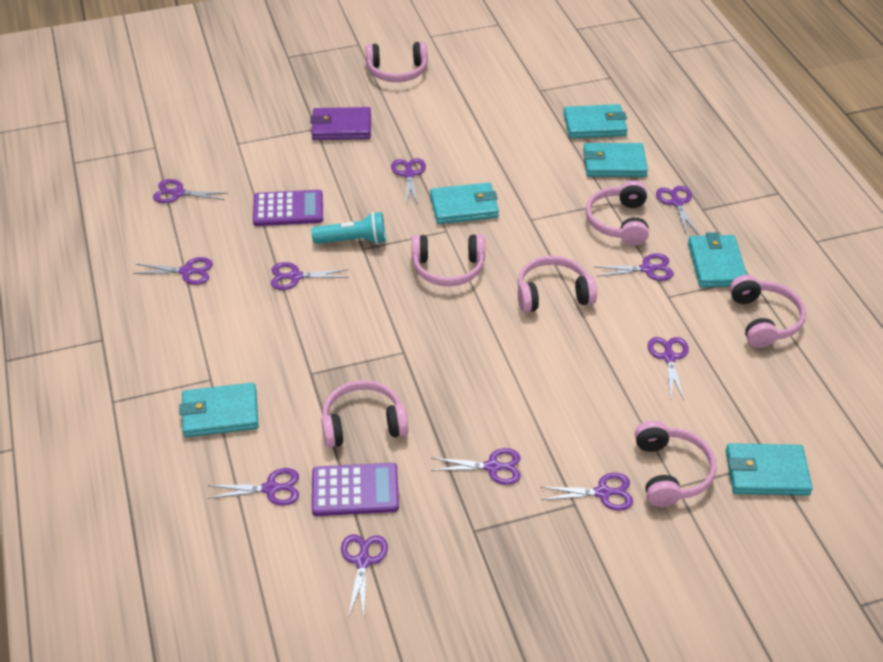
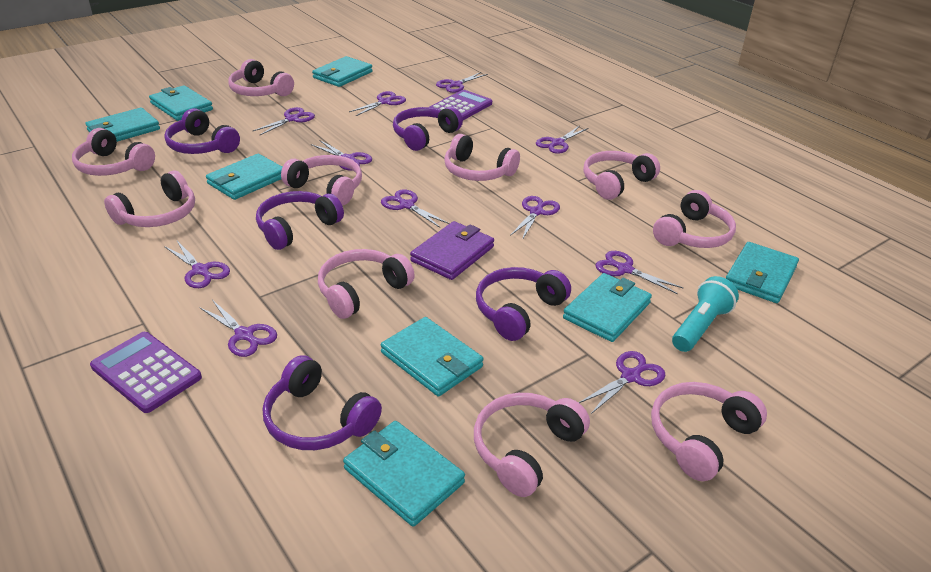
pink headphones: [321,380,409,448] [365,41,428,82] [411,234,485,286] [517,256,597,313] [585,180,649,246] [635,420,716,507] [730,275,806,348] = 7 -> [72,128,155,176] [104,171,195,227] [228,59,294,96] [281,155,362,205] [318,249,415,319] [444,134,520,181] [474,393,590,497] [583,151,660,200] [651,382,767,481] [653,190,736,248] = 10
purple headphones: none = 0 -> [164,108,240,154] [256,191,344,250] [263,355,382,450] [393,106,463,151] [476,267,571,341] = 5
turquoise wallet: [180,383,259,437] [430,182,499,224] [563,104,628,139] [583,143,648,177] [688,232,747,287] [726,443,813,496] = 6 -> [85,108,160,142] [149,85,213,121] [206,154,282,200] [312,56,373,87] [343,421,465,527] [381,317,484,396] [563,273,652,342] [726,242,799,303] = 8

